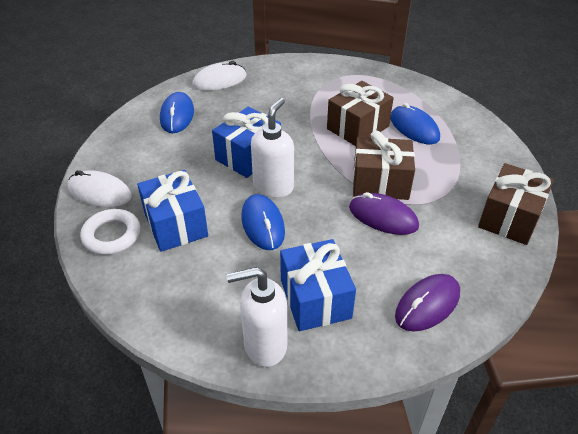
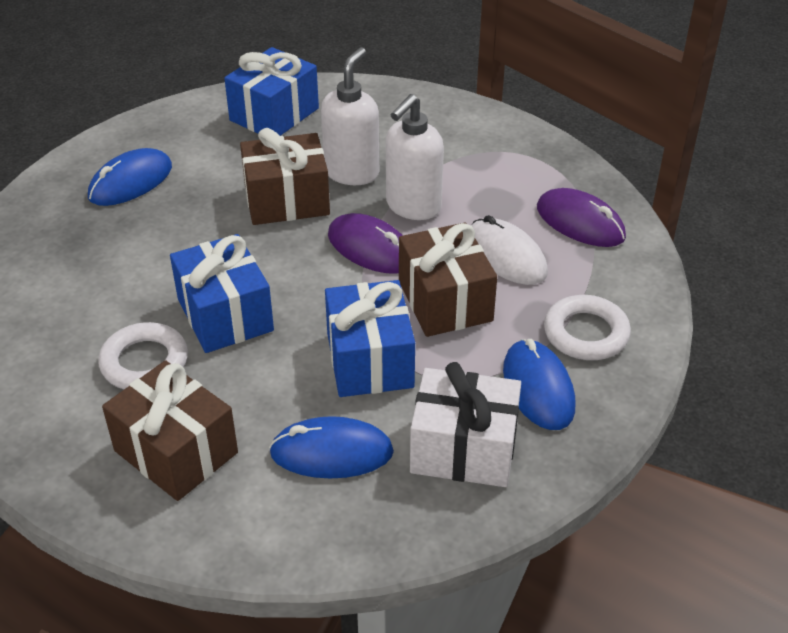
white gift: none = 0 -> [410,362,521,487] = 1
white mouse: [67,170,132,207] [192,61,247,91] = 2 -> [471,215,548,285] = 1
white ring: [80,209,140,255] = 1 -> [98,322,188,389] [544,295,631,360] = 2

